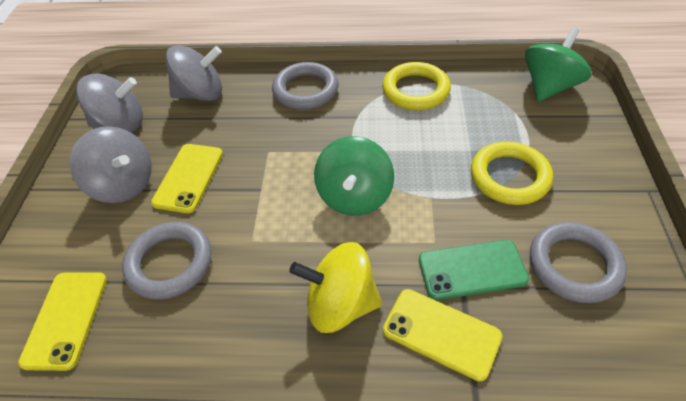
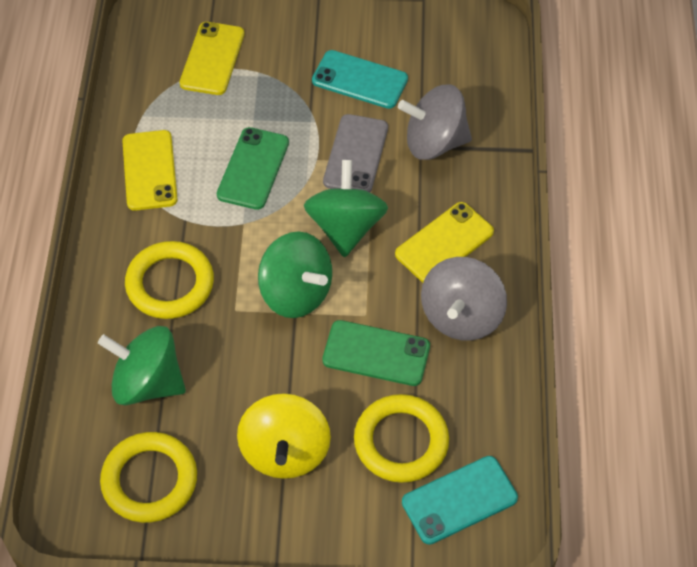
green phone: [419,240,529,300] = 1 -> [217,127,289,210] [323,320,430,386] = 2
green spinning top: [314,136,394,216] [525,27,591,102] = 2 -> [98,326,186,406] [258,231,332,318] [304,160,388,257] = 3
grey phone: none = 0 -> [323,114,388,192] = 1
grey ring: [122,222,212,300] [272,62,339,110] [530,222,627,303] = 3 -> none = 0
grey spinning top: [69,126,152,203] [76,74,143,132] [165,45,222,101] = 3 -> [398,84,472,160] [421,257,507,341] = 2
turquoise phone: none = 0 -> [312,50,408,109] [402,456,518,545] = 2
yellow ring: [382,62,451,110] [471,142,553,205] = 2 -> [100,432,197,523] [125,241,214,319] [354,394,449,483] = 3

